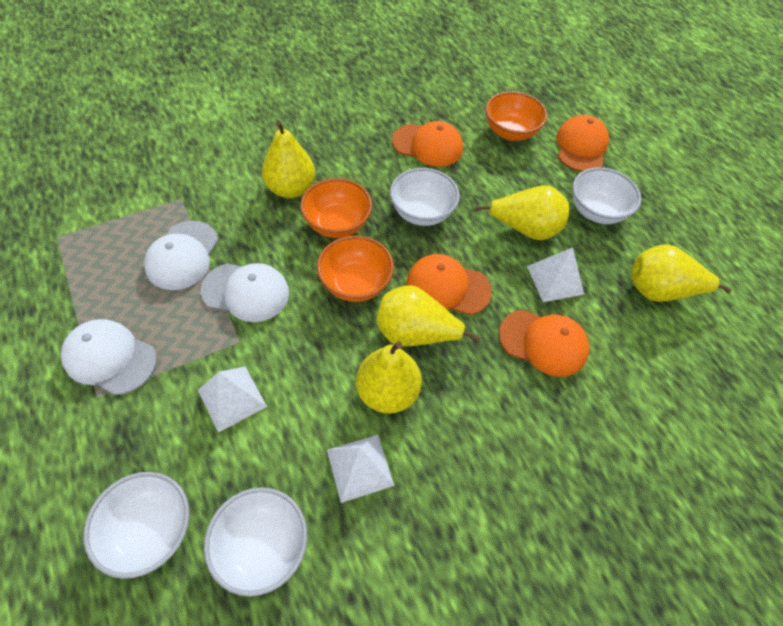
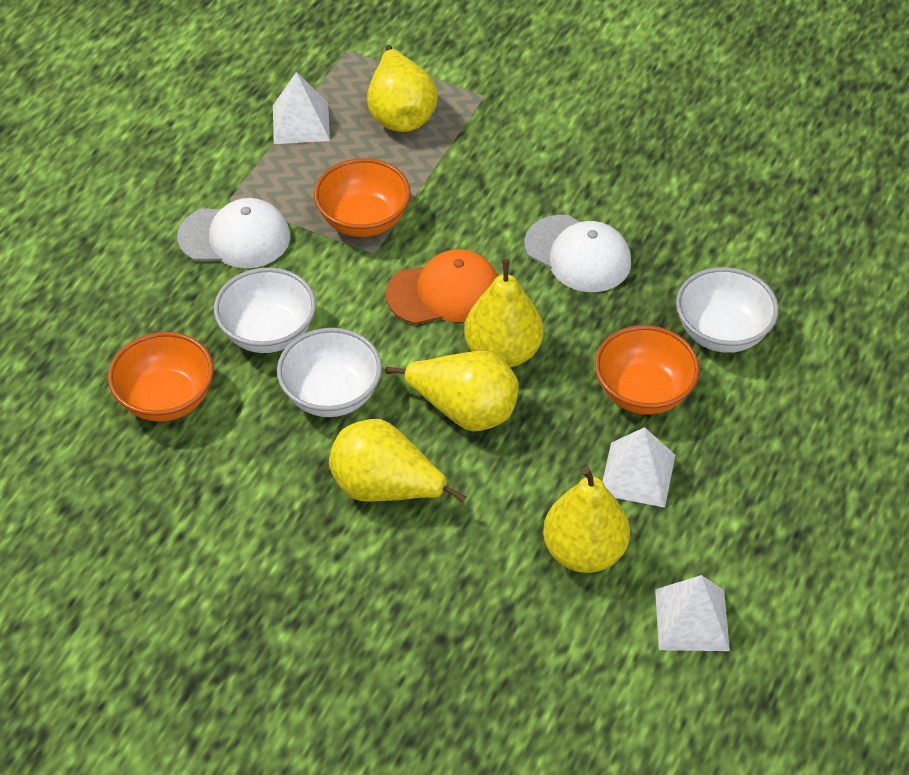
orange cap: [392,121,463,167] [406,254,492,315] [499,310,589,377] [557,115,609,172] = 4 -> [386,249,498,324] = 1
white bowl: [83,472,190,579] [204,487,307,596] [390,168,460,226] [573,167,641,224] = 4 -> [214,267,316,353] [277,328,382,417] [676,267,779,353] = 3
white cap: [61,319,157,395] [144,221,218,290] [201,263,289,322] = 3 -> [177,198,290,268] [524,215,631,292] = 2

